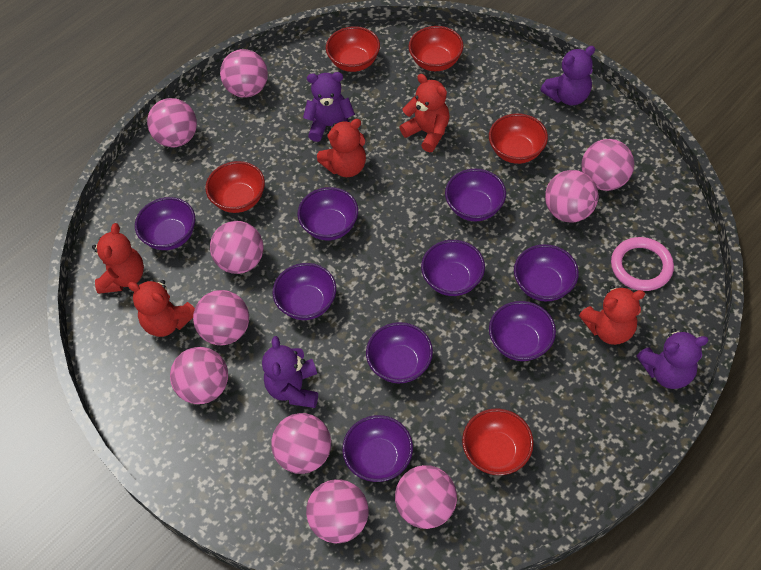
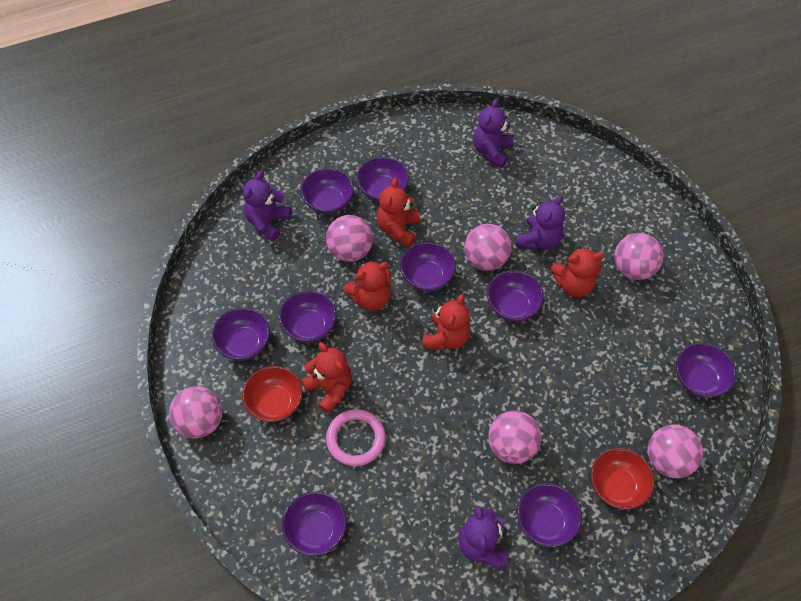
pink ball: [147,98,197,147] [170,347,228,404] [193,290,249,345] [210,221,264,274] [220,49,268,98] [271,413,331,474] [306,479,369,543] [395,465,457,529] [545,170,598,222] [581,139,634,191] = 10 -> [169,386,222,439] [326,215,373,262] [464,224,512,271] [488,411,542,464] [614,233,663,280] [648,425,703,478] = 6
red bowl: [205,161,265,213] [326,26,380,72] [409,26,464,71] [462,409,534,475] [489,113,548,164] = 5 -> [242,366,303,422] [591,448,655,510] = 2

